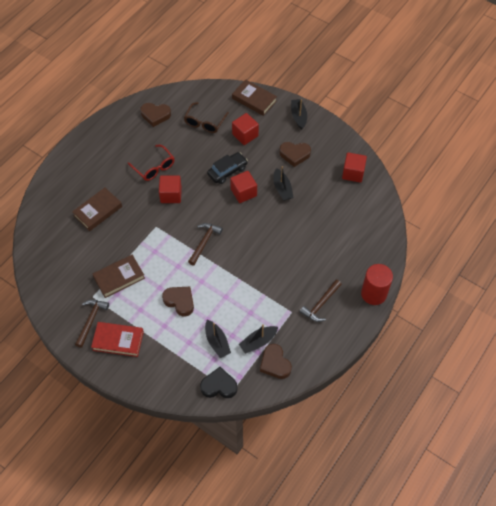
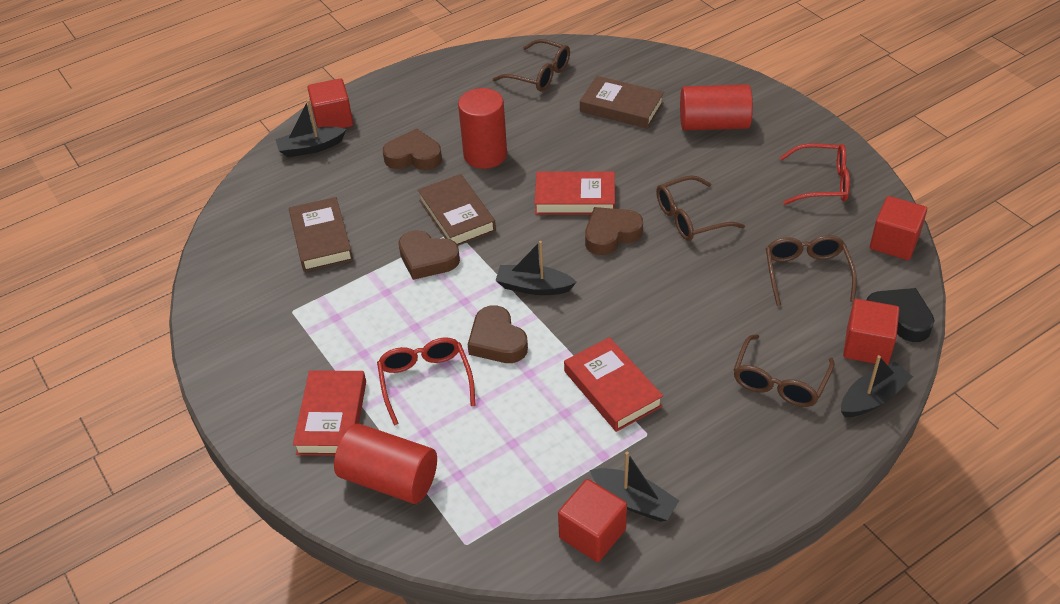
black car: [207,152,248,184] = 1 -> none = 0
brown glasses: [184,102,229,133] = 1 -> [493,39,570,91] [656,176,745,241] [734,334,835,407] [766,235,857,306] = 4
brown hammer: [75,300,109,348] [188,223,223,265] [300,279,342,322] = 3 -> none = 0
red book: [91,322,144,357] = 1 -> [293,370,366,456] [534,171,615,215] [564,337,663,432] = 3
red cylinder: [361,264,393,305] = 1 -> [334,424,437,504] [458,88,507,169] [680,84,753,130] = 3
red glasses: [127,145,175,181] = 1 -> [377,337,476,426] [780,143,850,205] = 2

